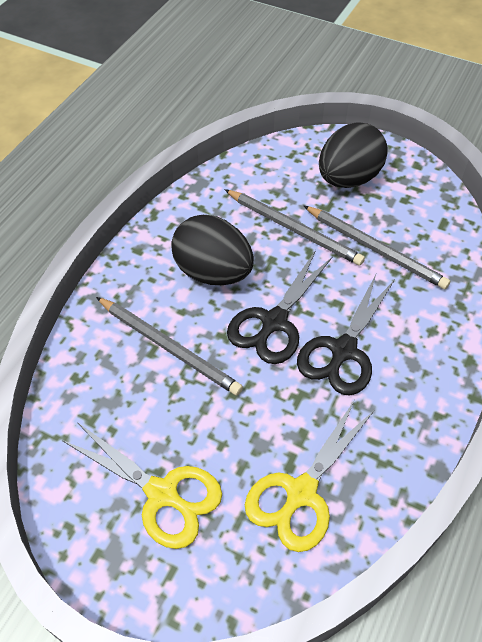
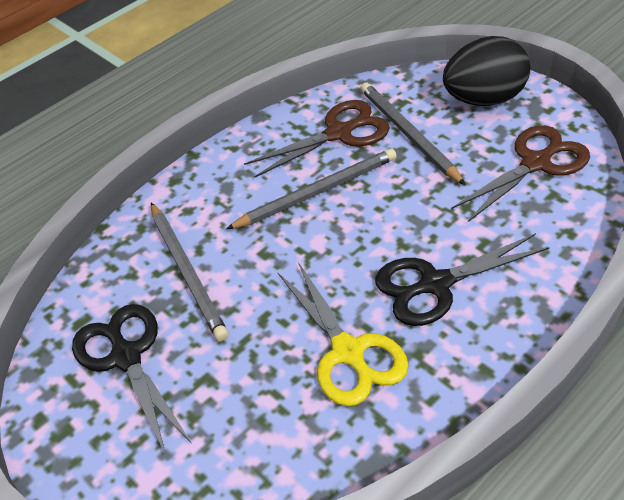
black egg: [171,215,254,285] [319,122,388,188] = 2 -> [443,36,530,106] = 1
brown scissors: none = 0 -> [244,100,390,178] [451,125,590,222] = 2
yellow scissors: [62,422,222,549] [245,400,374,552] = 2 -> [278,262,409,406] = 1

